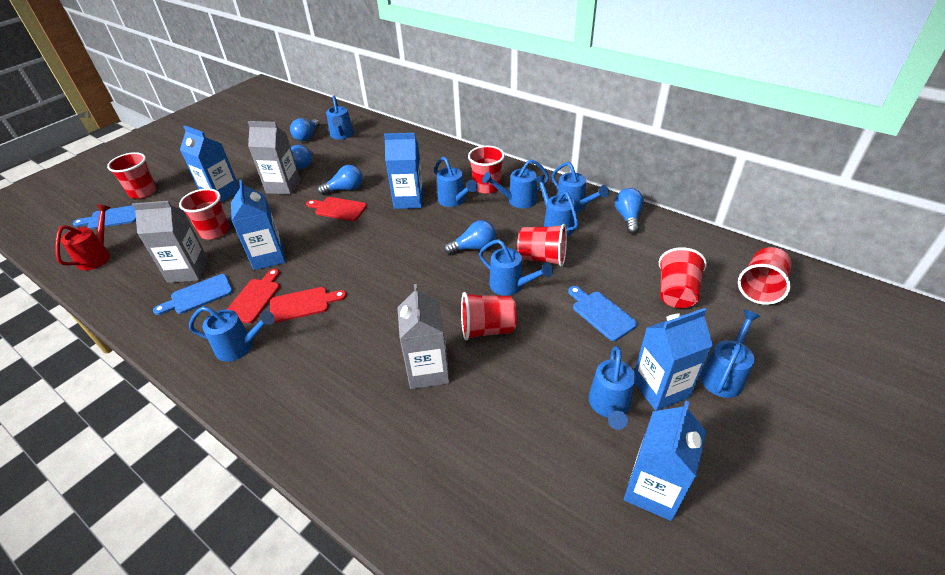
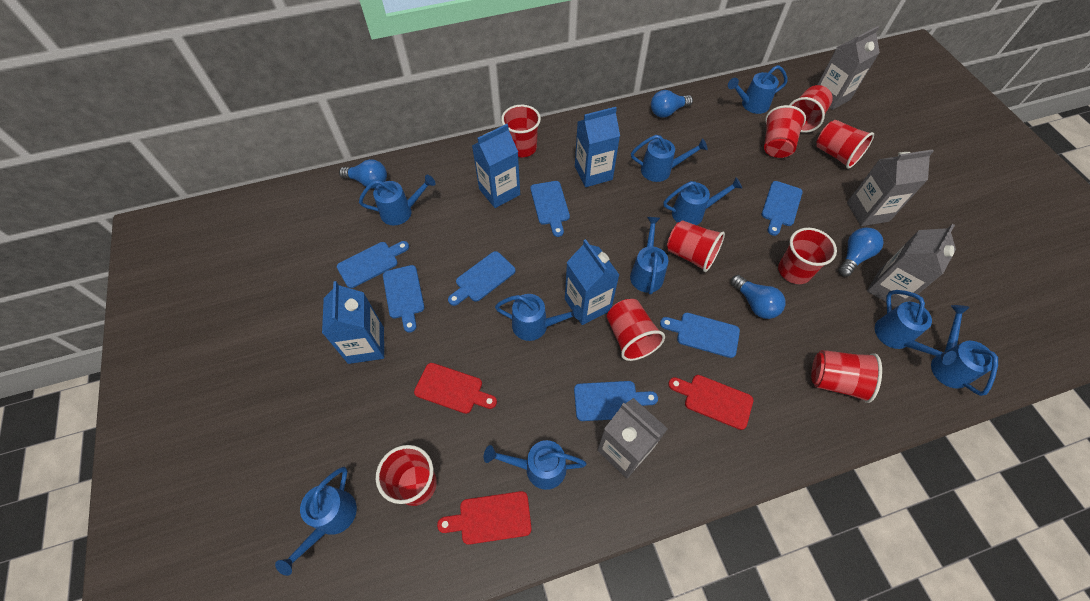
blue carton: [180,125,240,203] [231,179,286,270] [384,133,424,209] [624,401,706,521] [634,308,713,411] = 5 -> [322,281,384,364] [472,124,520,208] [565,239,619,325] [575,107,620,187] = 4
blue cutting board: [73,205,136,229] [153,274,233,315] [568,286,638,341] = 3 -> [337,241,409,288] [383,265,424,333] [448,251,516,306] [530,181,570,237] [574,381,658,421] [660,313,740,358] [761,181,803,236] = 7
blue light bulb: [290,118,320,141] [291,145,312,169] [317,165,363,195] [444,220,496,254] [615,188,644,234] = 5 -> [339,159,387,188] [651,90,693,118] [731,275,785,319] [838,227,884,277] = 4
blue watering can: [189,306,275,362] [326,96,354,139] [435,157,477,207] [479,239,553,296] [482,159,549,208] [534,175,578,237] [552,162,609,213] [589,346,636,430] [700,310,760,398] = 9 -> [275,467,357,576] [359,175,436,226] [484,440,587,490] [495,294,583,341] [630,217,669,295] [631,135,708,182] [663,177,742,225] [728,65,787,114] [875,290,956,365] [931,305,998,396] = 10
grey carton: [132,201,208,283] [248,121,301,195] [397,284,450,389] = 3 -> [597,398,668,478] [817,26,880,110] [847,149,934,226] [867,224,956,308] = 4
red cup: [107,152,157,199] [179,188,229,239] [461,292,517,340] [468,146,505,194] [517,224,567,266] [659,247,707,308] [738,247,792,305] = 7 -> [376,445,437,506] [501,105,541,157] [607,299,665,361] [667,220,725,272] [764,105,806,158] [778,228,837,284] [789,85,833,133] [811,350,882,403] [816,120,874,169] = 9
red watering can: [55,204,111,271] = 1 -> none = 0

